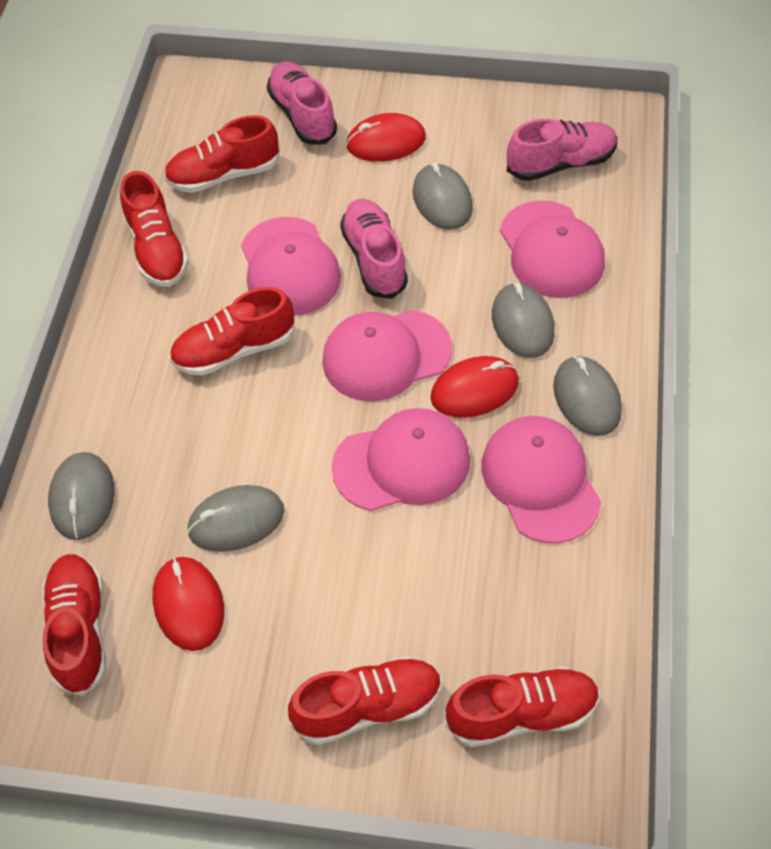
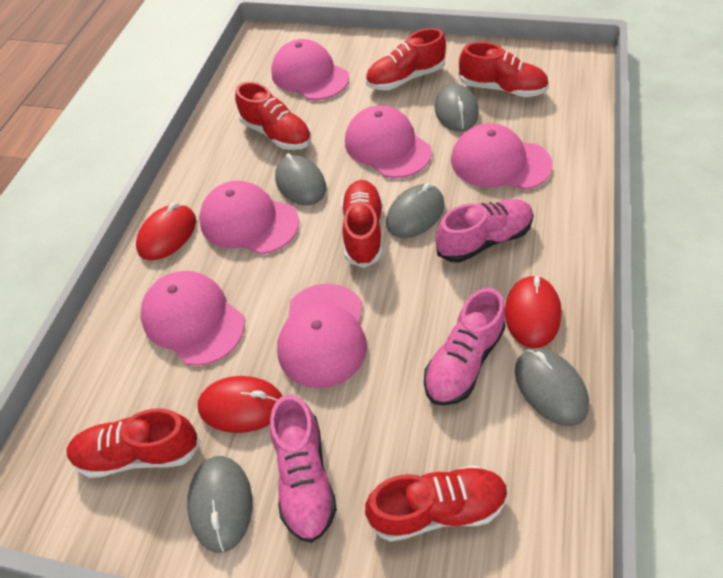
pink cap: [241,217,341,316] [322,310,452,401] [332,408,470,511] [481,416,601,543] [500,201,605,298] = 5 -> [141,271,245,366] [199,181,299,254] [271,39,349,100] [277,283,367,388] [345,105,432,178] [451,123,552,190] = 6

